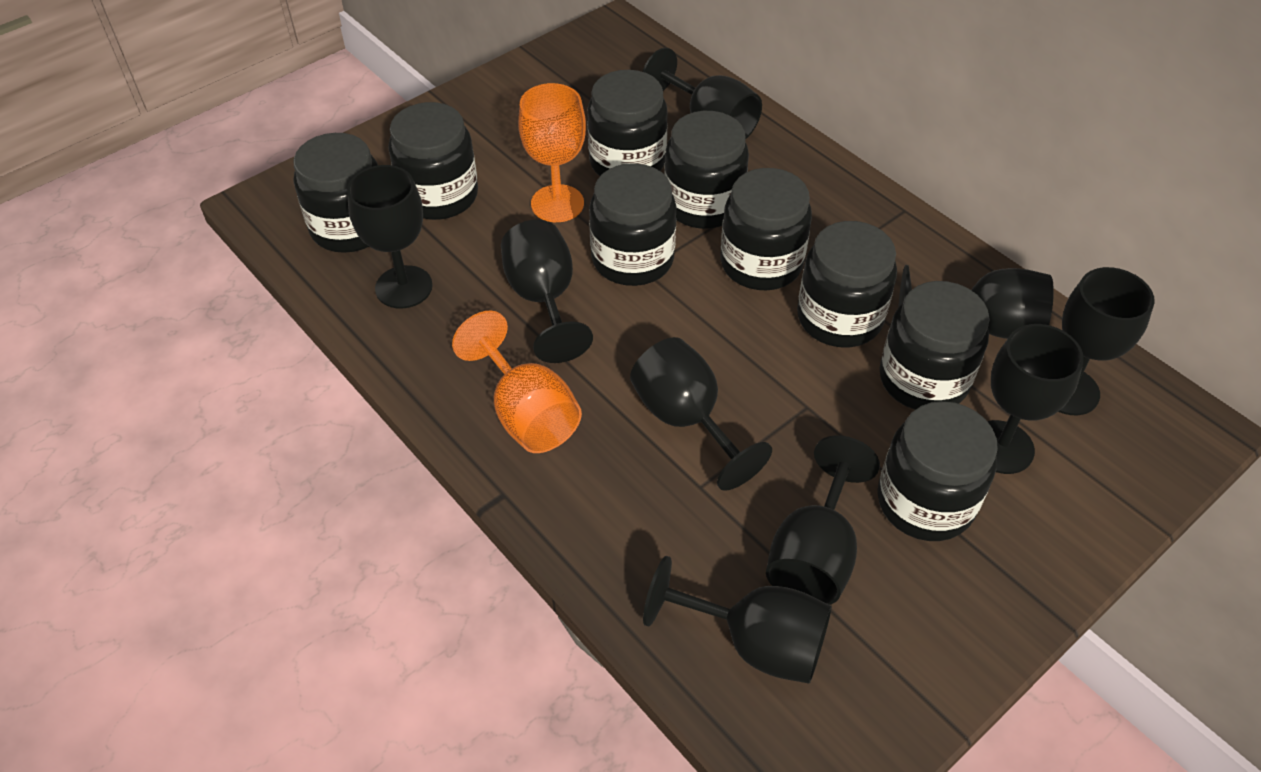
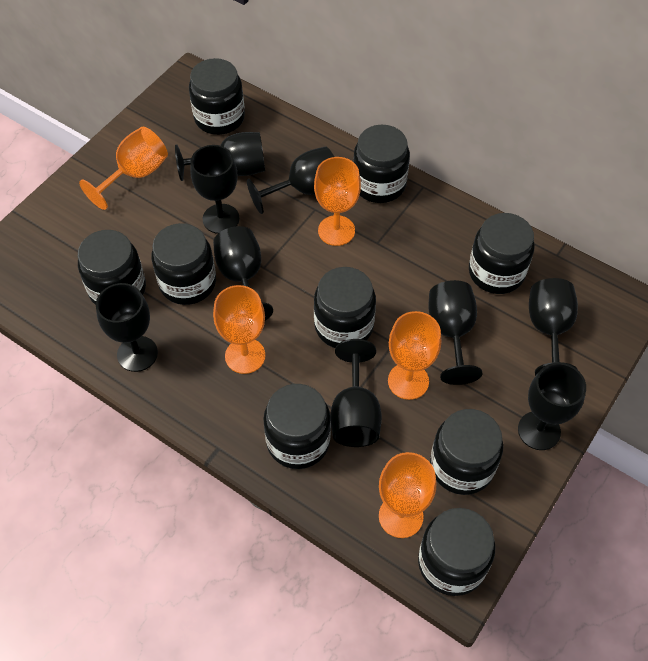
orange goblet: [452,310,582,453] [518,83,586,222] = 2 -> [79,127,168,210] [213,285,265,374] [314,157,361,246] [379,452,436,538] [388,311,441,400] = 5

